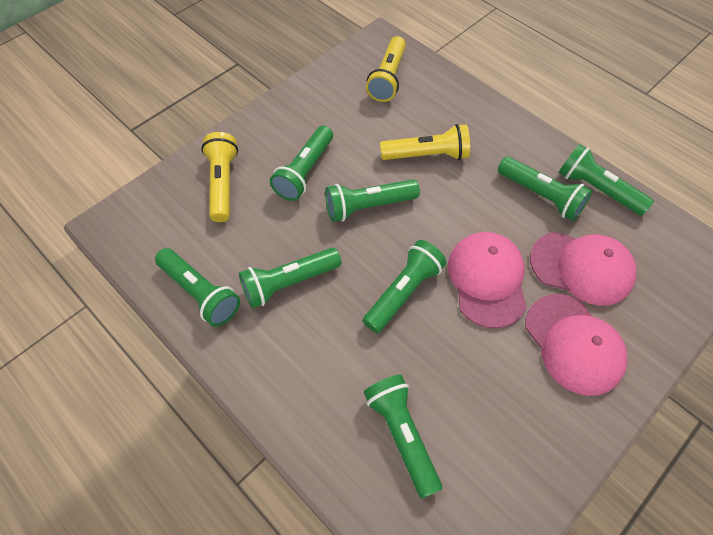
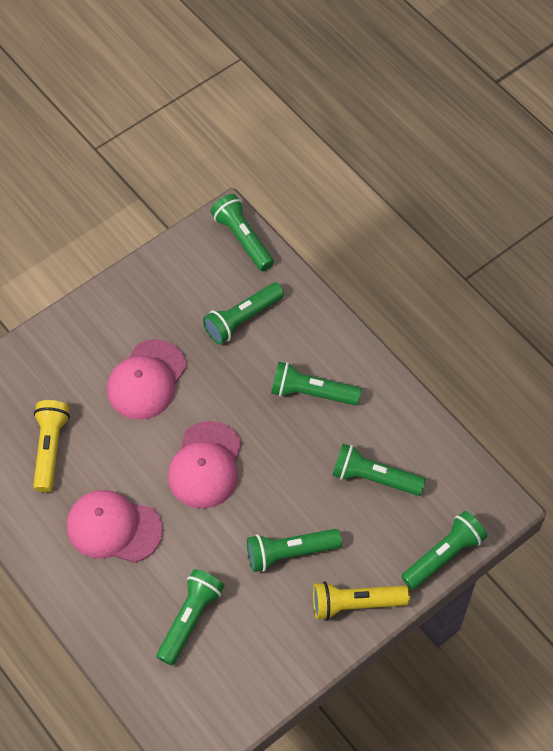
green flashlight: [155,248,240,327] [239,248,341,308] [270,126,333,201] [325,180,420,222] [363,240,446,333] [364,375,442,499] [498,157,592,221] [559,144,654,216] = 8 -> [157,569,224,665] [203,283,284,344] [210,194,274,271] [247,529,342,572] [271,361,361,405] [332,444,426,496] [401,511,487,590] = 7
yellow flashlight: [201,132,238,222] [366,36,406,102] [380,124,470,160] = 3 -> [33,400,70,492] [313,581,410,620] = 2

